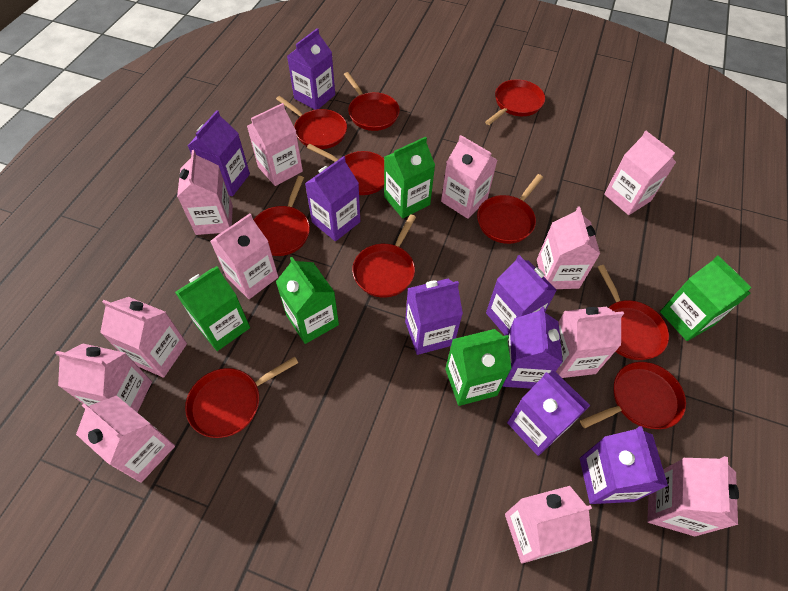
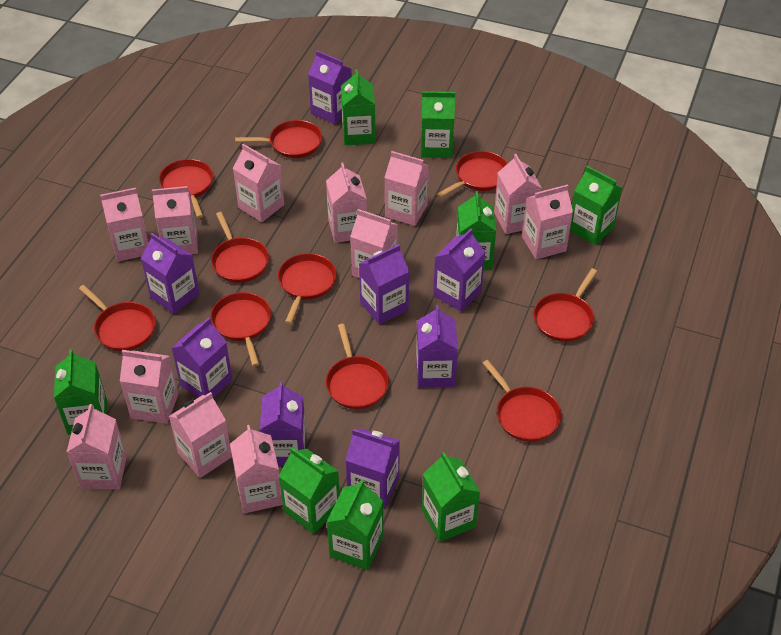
green carton: [175,266,250,351] [276,257,339,344] [384,137,435,218] [445,329,512,406] [660,255,752,341] = 5 -> [54,349,107,435] [279,447,340,534] [327,480,383,570] [341,69,375,145] [421,91,455,158] [422,452,480,542] [456,191,496,270] [570,166,622,245] = 8

